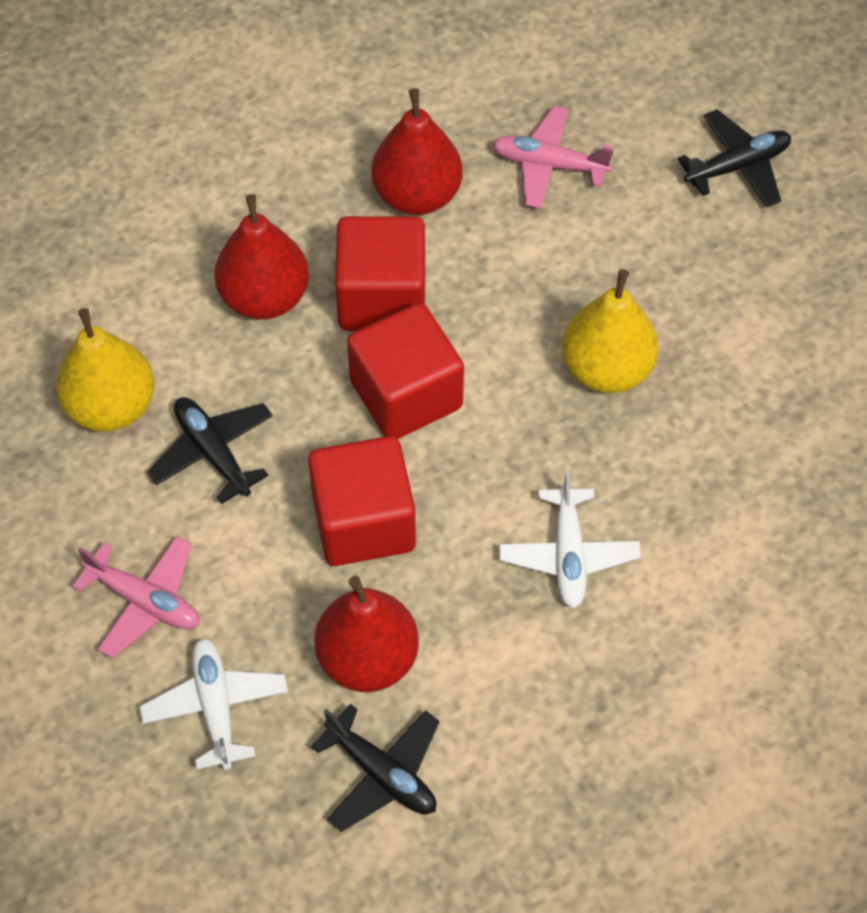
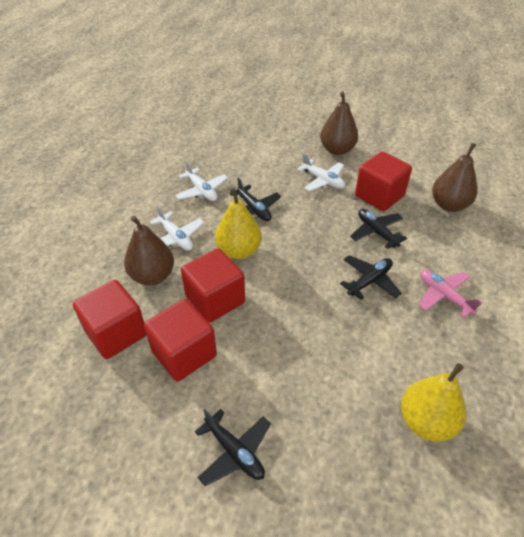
black plane: [147,397,273,504] [311,704,440,832] [678,109,791,207] = 3 -> [195,409,271,486] [230,178,281,221] [340,255,402,300] [350,209,407,249] = 4
brown pear: none = 0 -> [124,216,174,285] [320,91,358,155] [432,143,477,212] = 3
pink plane: [72,536,199,658] [492,106,614,209] = 2 -> [419,270,482,318] = 1
red cube: [308,436,416,566] [335,216,425,331] [347,303,464,439] = 3 -> [73,280,146,359] [144,299,217,381] [181,248,245,323] [355,152,412,211] = 4
red pear: [214,194,309,320] [314,576,419,692] [372,88,463,215] = 3 -> none = 0
white plane: [140,638,288,770] [499,471,641,608] = 2 -> [150,205,204,250] [175,161,228,201] [297,153,345,191] = 3

